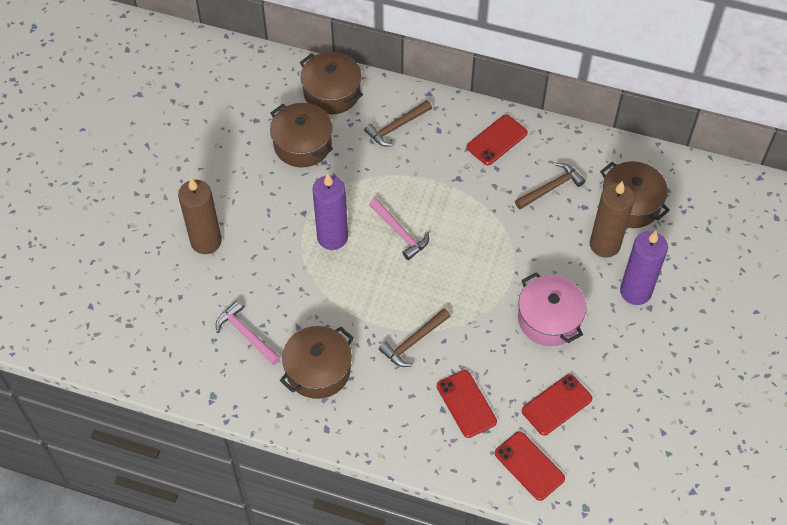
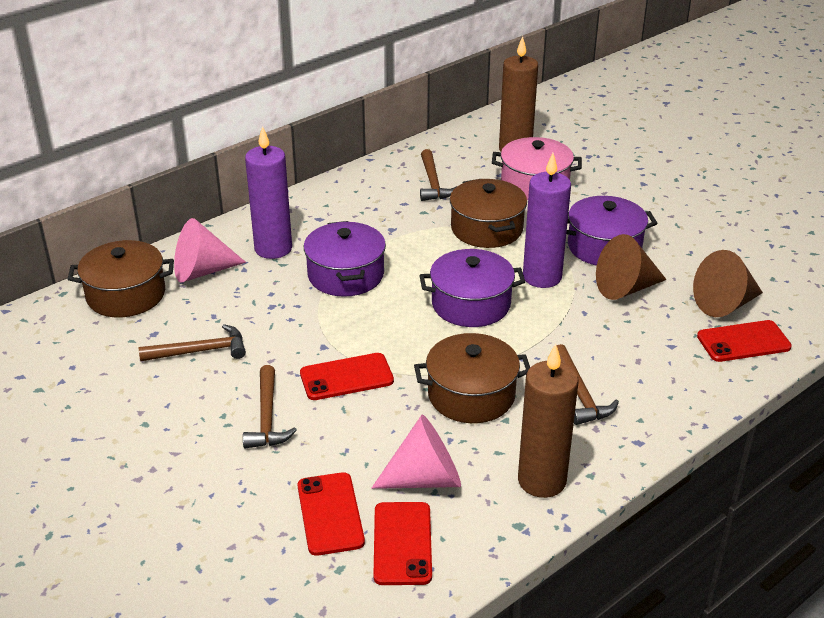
brown cone: none = 0 -> [596,234,667,300] [693,250,763,317] = 2
brown hammer: [364,100,432,147] [379,308,451,367] [515,163,586,209] = 3 -> [139,324,246,361] [243,365,297,448] [420,149,457,201] [556,344,619,425] = 4
brown pot: [270,103,333,167] [280,326,354,399] [300,52,363,115] [600,161,670,228] = 4 -> [68,240,174,317] [414,333,530,423] [450,179,527,248] = 3
pink cone: none = 0 -> [174,218,246,283] [371,415,461,489] = 2
pink hammer: [216,301,281,365] [369,198,429,260] = 2 -> none = 0
purple pot: none = 0 -> [304,221,386,297] [419,249,525,327] [566,196,657,266] = 3

